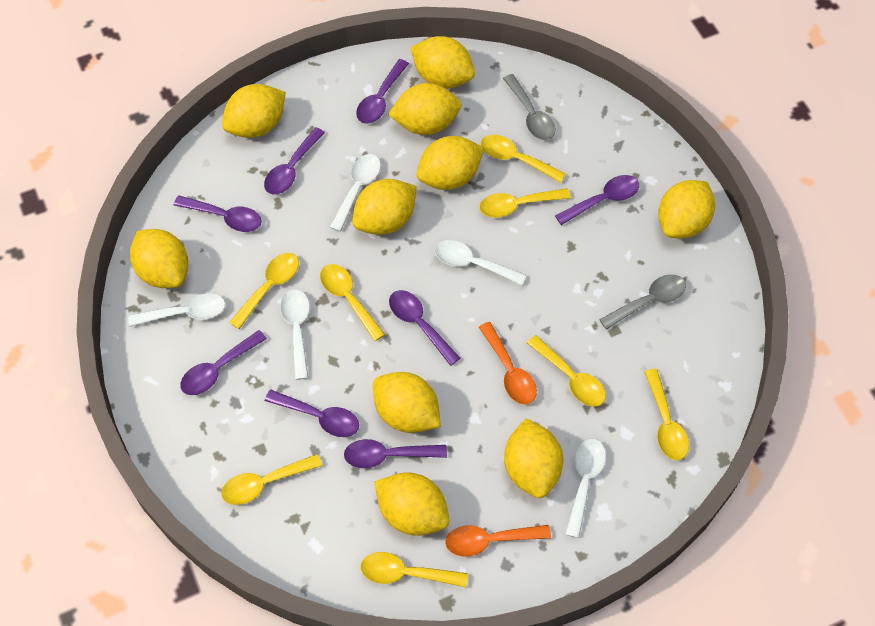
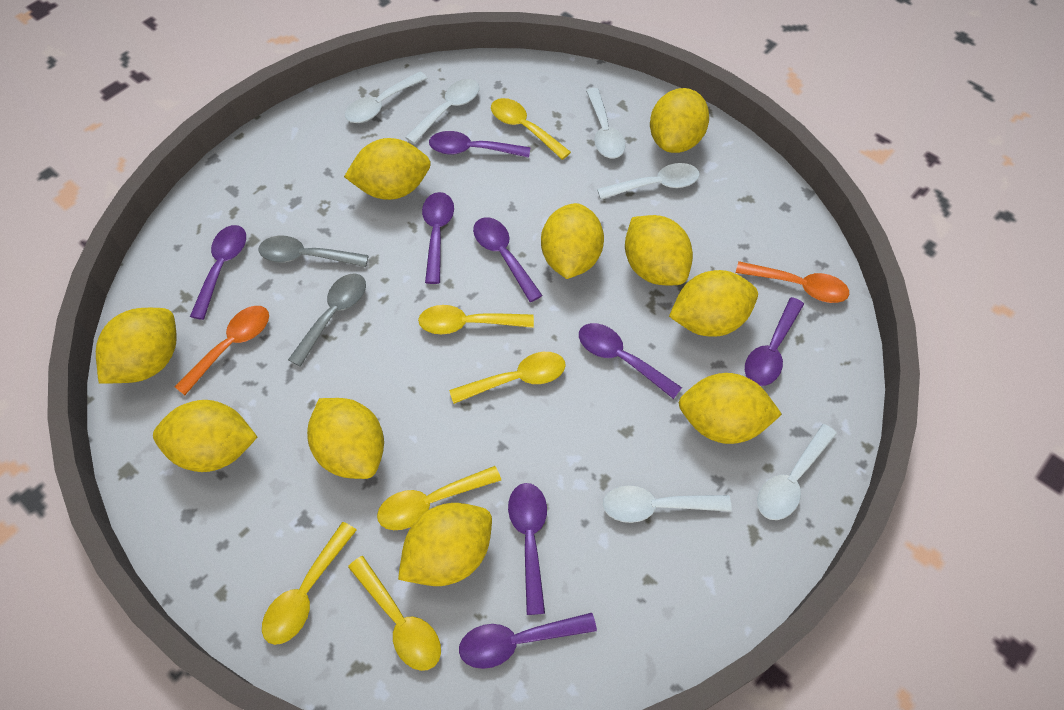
white spoon: [128,293,226,327] [280,289,310,380] [330,154,381,232] [435,240,526,285] [565,439,606,538] = 5 -> [345,72,428,123] [405,79,479,144] [586,88,626,158] [597,163,700,200] [603,486,732,523] [757,424,837,520] = 6
yellow spoon: [221,454,322,505] [229,253,299,329] [320,264,385,341] [361,552,468,587] [479,188,571,218] [481,135,566,183] [527,335,606,407] [644,369,689,460] = 8 -> [262,522,357,645] [348,556,441,671] [377,466,501,530] [418,305,534,334] [449,352,566,404] [491,98,571,160] = 6

